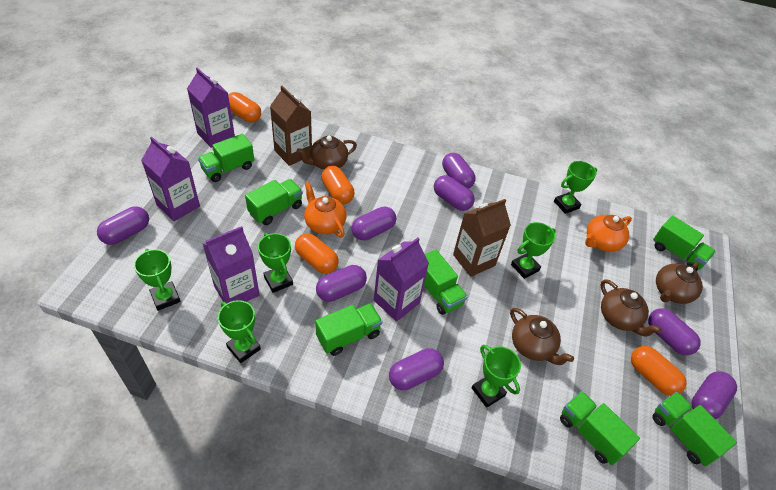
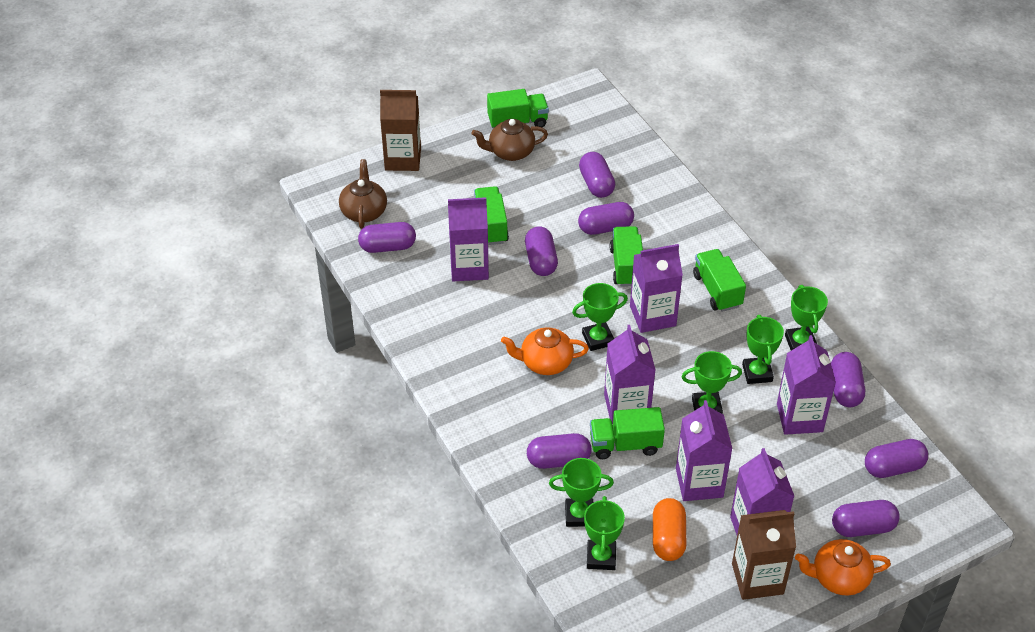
brown teapot: [296,136,357,170] [510,308,574,365] [600,279,662,337] [656,262,703,304] = 4 -> [339,159,387,229] [471,119,548,161] = 2
green truck: [198,134,254,182] [245,179,303,225] [315,303,383,356] [424,250,468,315] [560,391,640,465] [652,392,737,466] [653,216,716,271] = 7 -> [474,186,509,245] [487,89,549,128] [590,407,665,459] [610,226,643,287] [693,249,746,312] = 5
orange capsule: [228,92,261,123] [295,233,339,274] [321,166,354,204] [631,346,686,396] = 4 -> [653,498,686,561] = 1
purple carton: [141,137,200,221] [187,67,235,148] [203,226,259,303] [374,237,429,321] = 4 -> [448,197,489,281] [604,325,655,424] [630,244,683,333] [676,400,732,501] [730,448,794,535] [777,335,836,435] = 6

